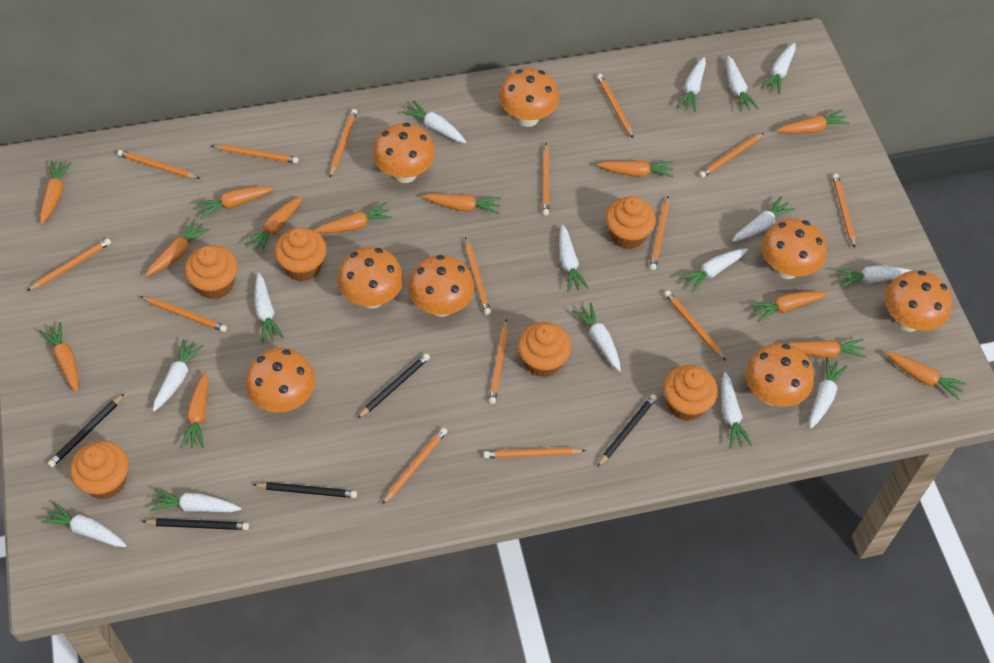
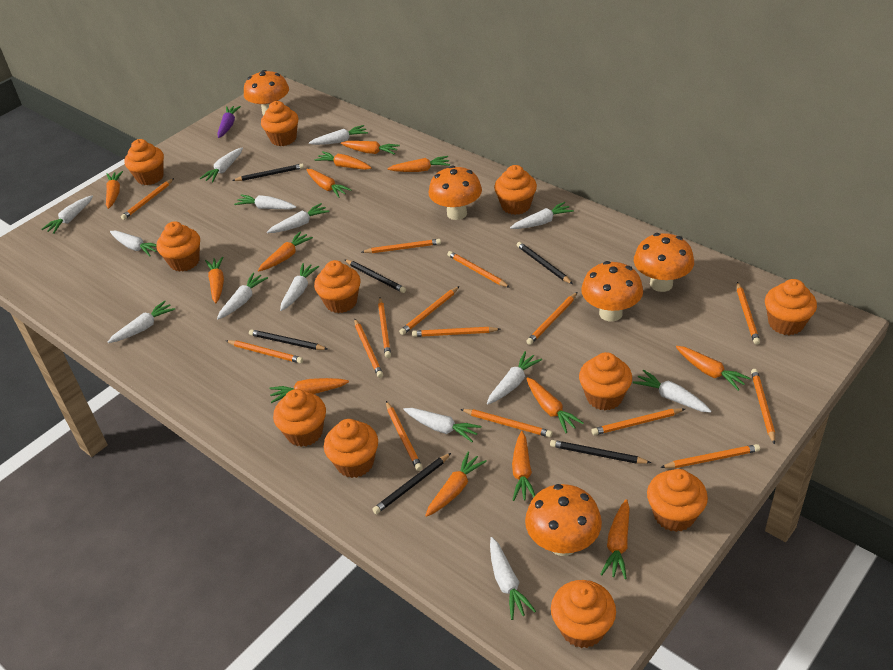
black pencil: [48,393,125,468] [142,518,249,530] [253,482,357,498] [357,353,430,418] [597,394,657,467] = 5 -> [232,164,304,181] [249,329,328,350] [344,259,406,293] [372,453,451,514] [517,242,573,284] [550,440,651,464] = 6
orange cupcake: [70,441,128,499] [185,245,238,299] [274,228,327,281] [517,322,571,377] [605,196,656,249] [663,365,718,421] = 6 -> [124,139,164,185] [156,221,200,272] [261,101,298,146] [273,389,326,447] [314,260,361,313] [324,419,378,478] [494,165,537,215] [551,580,616,648] [579,352,632,411] [647,469,708,532] [765,279,817,335] = 11
orange mushroom: [246,348,315,412] [337,247,404,308] [373,123,435,183] [408,255,475,317] [499,68,559,127] [745,343,814,407] [761,219,826,279] [885,270,952,332] = 8 -> [244,70,289,116] [429,166,482,220] [525,484,602,556] [581,261,643,322] [634,233,694,292] = 5
purple carrot: none = 0 -> [217,106,241,138] = 1
white carrot: [41,502,127,547] [150,489,241,512] [153,339,203,411] [254,273,284,343] [401,100,466,143] [559,225,588,292] [572,303,621,372] [677,57,706,112] [679,248,748,293] [721,372,752,448] [727,56,759,112] [732,196,796,242] [761,43,796,94] [810,358,848,429] [836,265,913,287] = 15 -> [42,196,93,234] [108,301,175,343] [110,231,157,257] [200,148,243,183] [217,273,268,319] [234,194,296,209] [267,203,329,233] [280,263,319,311] [309,125,368,145] [403,408,481,442] [487,351,542,405] [490,537,536,620] [510,202,574,229] [633,370,711,413] = 14

